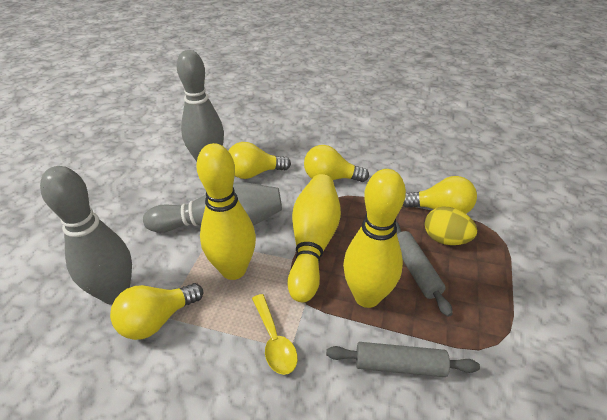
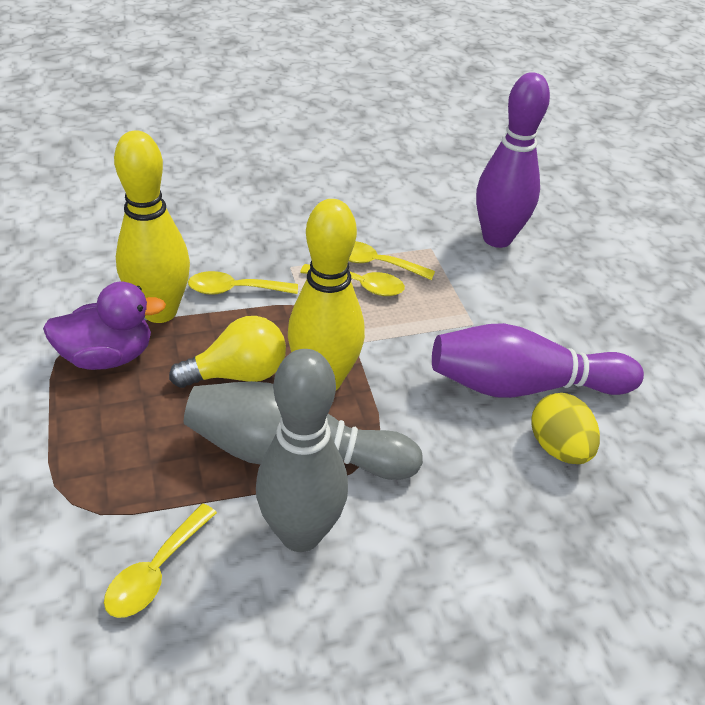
grey bowling pin: [40,166,132,305] [143,182,282,233] [177,50,224,162] = 3 -> [184,381,423,480] [256,349,348,552] = 2
grey rolling pin: [326,342,480,377] [395,222,453,317] = 2 -> none = 0
purple bowling pin: none = 0 -> [432,323,644,398] [476,72,550,248] = 2
purple duck: none = 0 -> [43,282,166,370] = 1
yellow bowling pin: [196,143,256,280] [287,174,341,302] [343,169,406,308] = 3 -> [114,131,190,323] [288,199,365,390] = 2
yellow light bulb: [110,283,203,340] [228,142,291,179] [304,145,369,182] [403,176,477,214] = 4 -> [169,316,286,388] = 1
yellow spoon: [252,294,298,375] = 1 -> [104,504,217,618] [188,271,298,295] [300,264,405,296] [349,241,435,280] = 4

